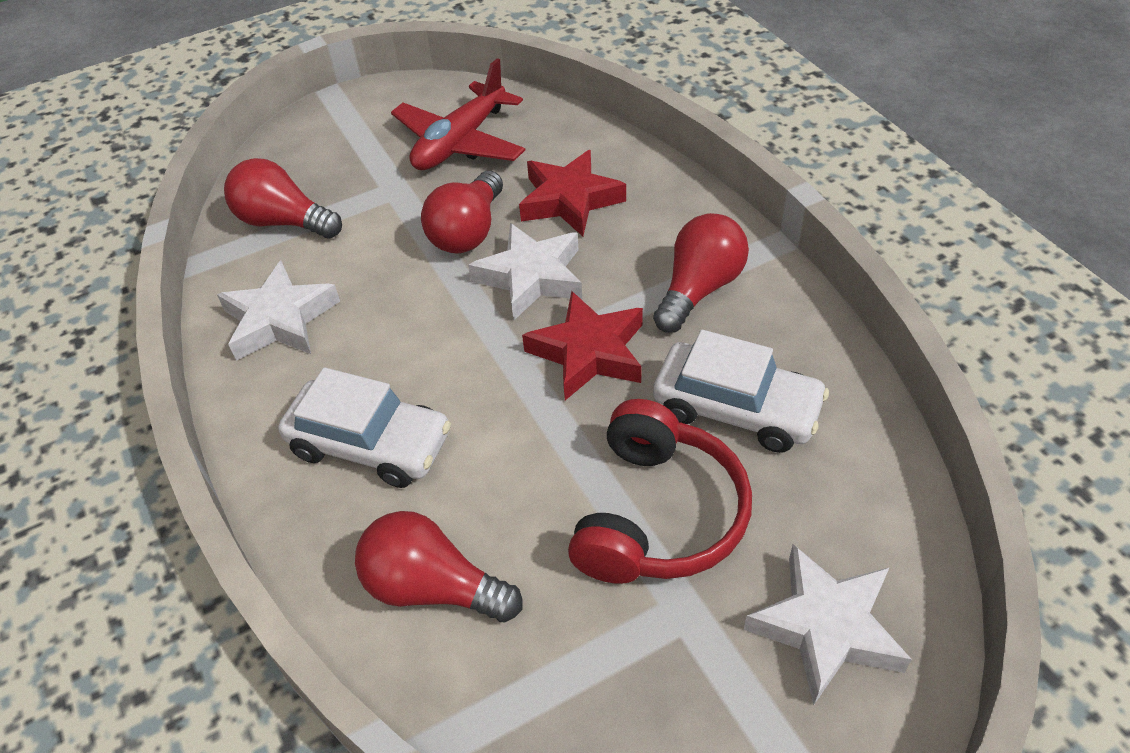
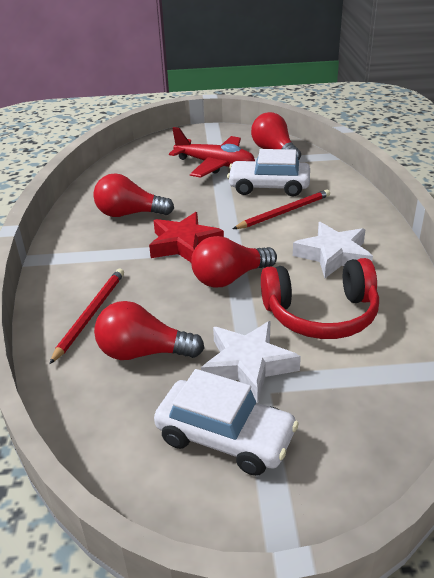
red pencil: none = 0 -> [49,268,124,364] [233,189,330,229] = 2
red star: [519,150,626,236] [522,291,643,400] = 2 -> [149,212,224,262] = 1
white star: [217,260,340,361] [468,223,583,320] [744,544,912,705] = 3 -> [201,321,301,403] [293,222,373,278] = 2

